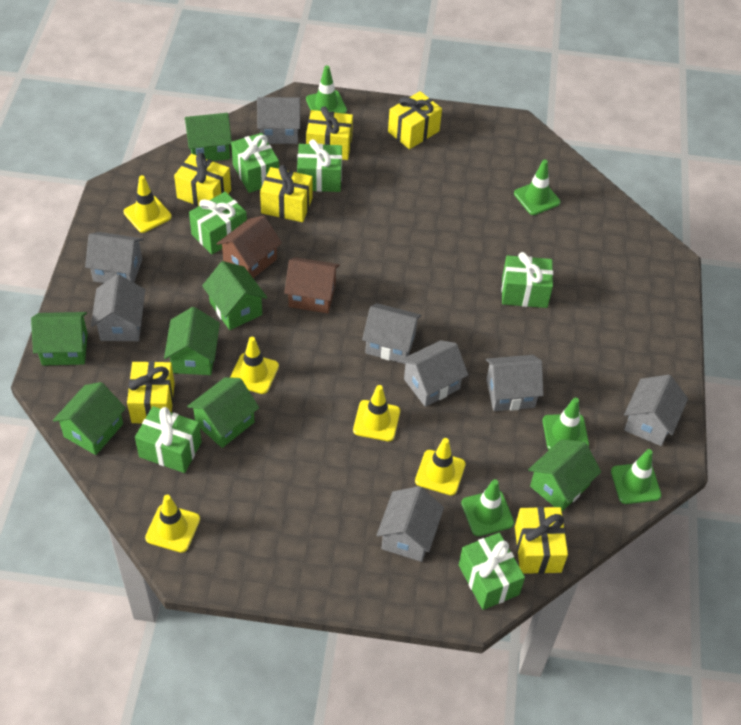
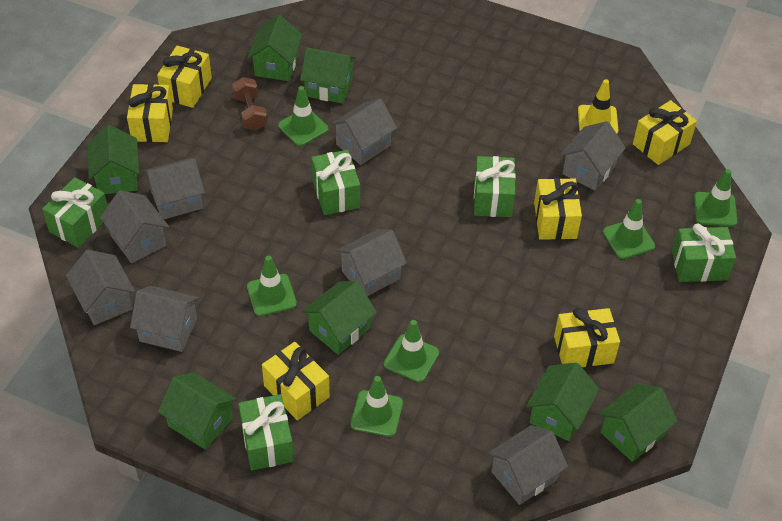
brown dumbbell: none = 0 -> [232,77,267,131] = 1
brown house: [217,215,282,278] [284,257,340,313] = 2 -> none = 0
green gift: [135,406,202,473] [189,192,247,254] [231,133,279,193] [297,139,342,192] [459,533,525,610] [502,252,553,308] = 6 -> [42,177,107,248] [238,394,294,471] [311,150,360,215] [474,156,516,217] [672,223,736,282] = 5
green traffic cone: [306,66,347,114] [461,479,514,536] [514,159,560,215] [542,397,589,450] [611,449,662,504] = 5 -> [247,256,297,316] [278,86,328,146] [351,376,403,437] [384,320,439,382] [603,199,655,259] [694,169,738,227] = 6
yellow traffic cone: [123,175,172,233] [145,495,200,553] [230,337,279,394] [353,385,400,441] [415,438,466,496] = 5 -> [578,79,618,134] = 1

